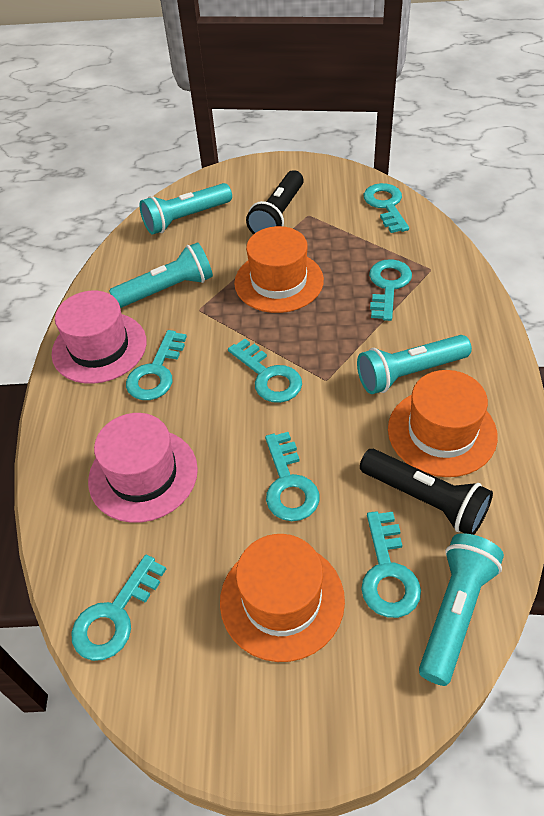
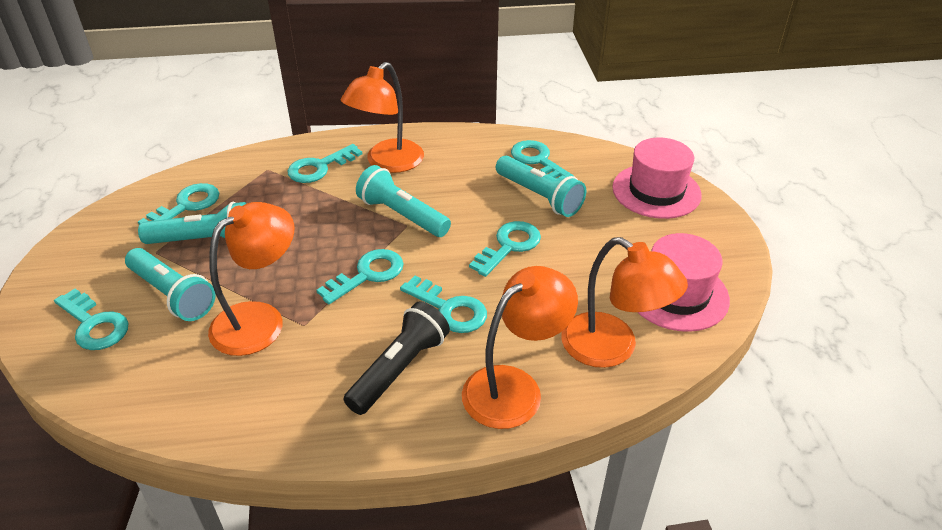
black flashlight: [246,170,304,235] [360,449,493,535] = 2 -> [343,302,450,415] = 1
orange hat: [220,534,345,662] [234,226,324,313] [388,370,498,477] = 3 -> none = 0
orange lamp: none = 0 -> [208,202,294,356] [341,62,424,173] [462,266,578,429] [561,237,688,368] = 4

